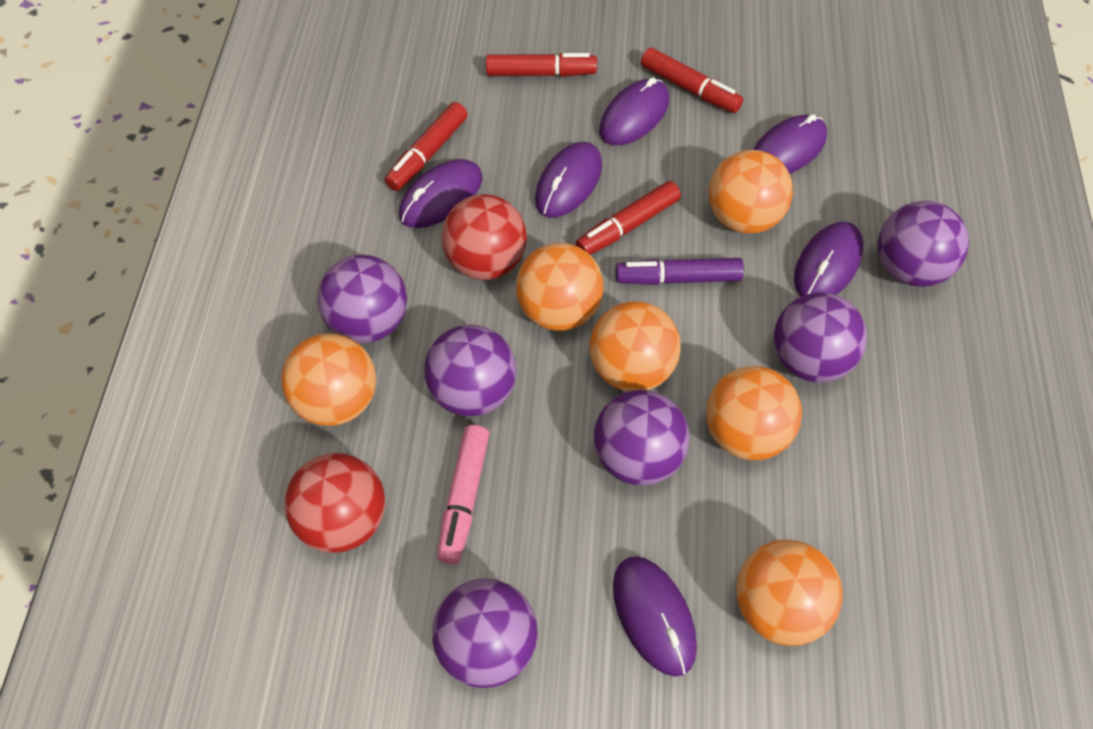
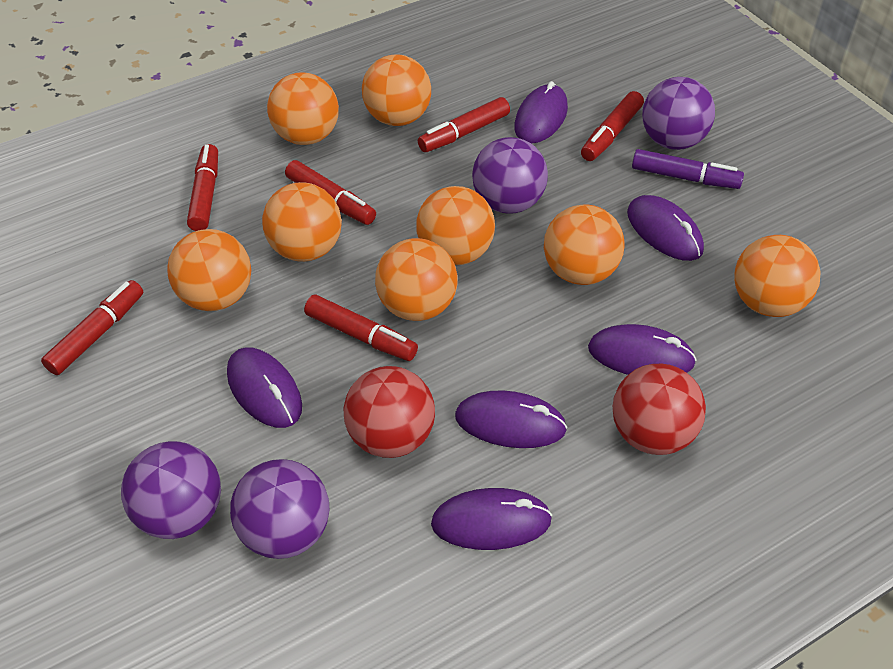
orange ball: [282,333,376,426] [516,243,603,331] [590,301,681,391] [706,366,802,460] [709,150,793,234] [736,540,843,646] = 6 -> [167,229,251,311] [262,182,342,262] [267,72,339,145] [362,54,431,126] [375,238,458,321] [416,186,495,265] [544,205,625,285] [734,235,821,317] = 8
pink marker: [437,425,489,564] = 1 -> none = 0
purple ball: [317,255,407,343] [424,324,517,416] [432,579,538,688] [594,390,690,486] [774,292,867,383] [878,201,969,287] = 6 -> [121,441,221,539] [230,459,329,559] [472,137,548,214] [642,77,715,150] = 4
red marker: [385,102,468,191] [486,53,597,77] [576,181,681,255] [641,48,743,113] = 4 -> [41,280,144,375] [187,144,218,231] [285,160,376,225] [304,294,418,361] [418,97,510,152] [581,91,644,161] = 6

